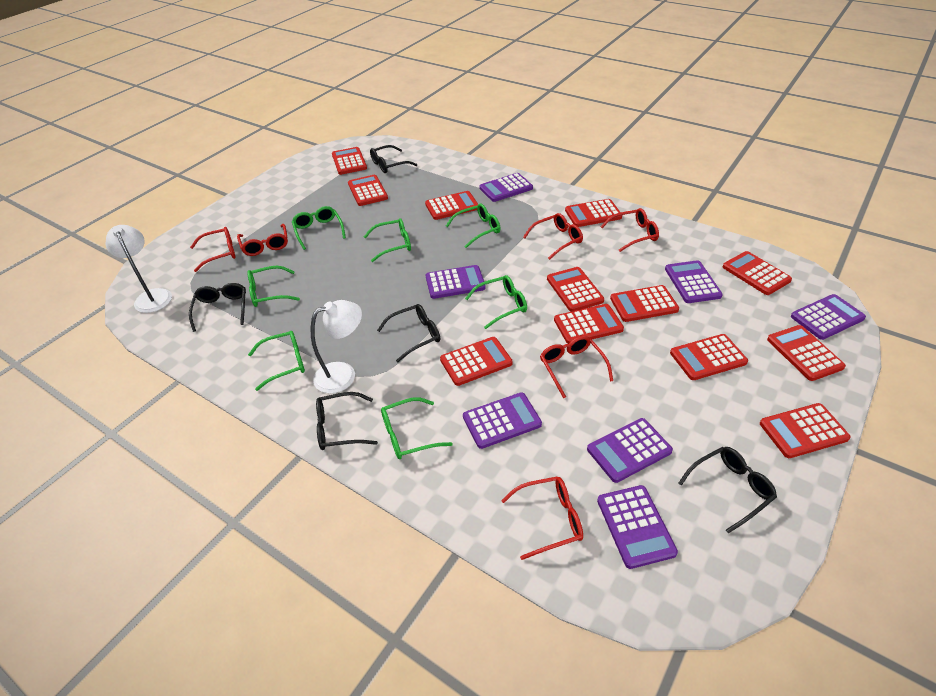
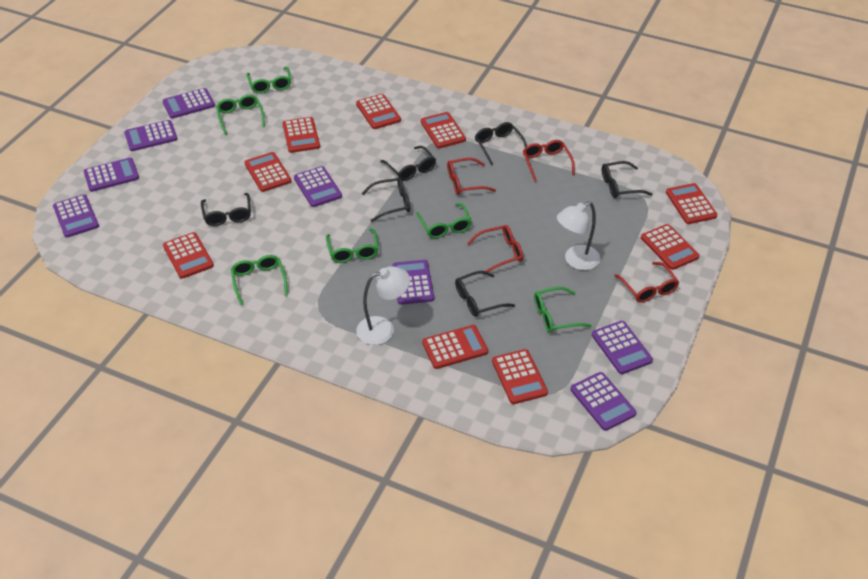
black glasses: [189,283,246,332] [316,392,378,450] [370,145,417,173] [377,304,440,362] [678,447,777,534] = 5 -> [201,193,251,226] [362,177,410,222] [380,146,436,181] [455,271,515,317] [475,122,527,165] [602,161,652,198] = 6
green glasses: [247,266,300,307] [248,331,305,391] [292,206,346,250] [364,218,411,262] [381,397,453,459] [446,203,501,248] [465,275,527,329] = 7 -> [216,95,265,135] [231,255,288,305] [246,67,291,94] [326,228,379,263] [416,203,472,238] [534,287,592,333] = 6
purple calculator: [426,265,486,299] [463,392,542,449] [479,173,533,202] [587,418,673,483] [597,485,678,569] [665,260,723,303] [791,294,866,340] = 7 -> [53,194,99,238] [84,158,139,192] [124,120,178,151] [162,88,215,119] [294,166,342,207] [392,260,434,305] [571,372,637,431] [592,321,653,374] = 8
red calculator: [332,147,367,175] [348,175,388,206] [425,191,478,220] [440,337,513,386] [547,267,604,312] [554,304,624,344] [565,199,622,227] [610,285,679,322] [670,334,748,380] [723,251,792,295] [760,403,850,458] [767,325,846,381] = 12 -> [163,232,214,279] [244,152,292,192] [283,117,320,153] [356,94,401,129] [421,112,466,148] [422,325,488,369] [492,349,548,404] [641,224,700,270] [666,183,717,224] = 9
red glasses: [190,227,236,272] [237,224,288,256] [501,477,583,560] [523,213,583,260] [540,336,613,398] [601,208,659,252] = 6 -> [447,158,496,195] [467,225,523,275] [523,140,575,182] [614,262,679,303] = 4

